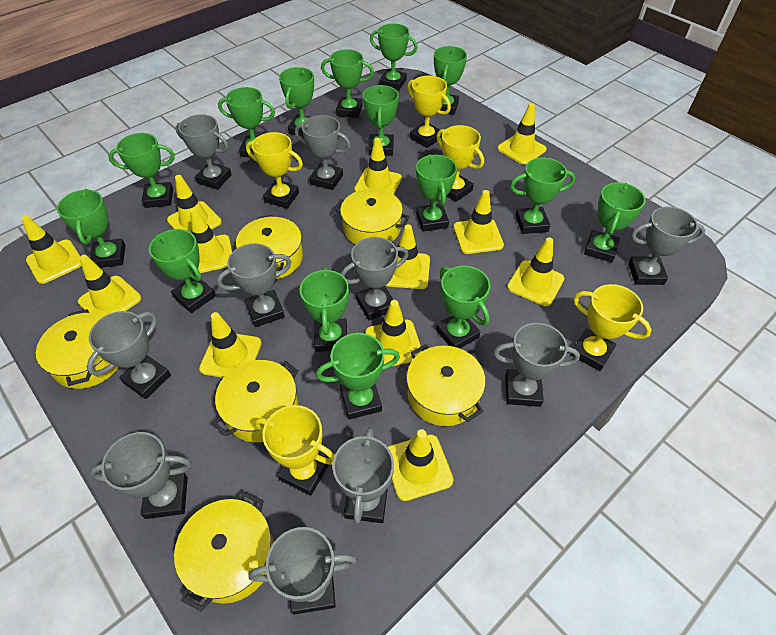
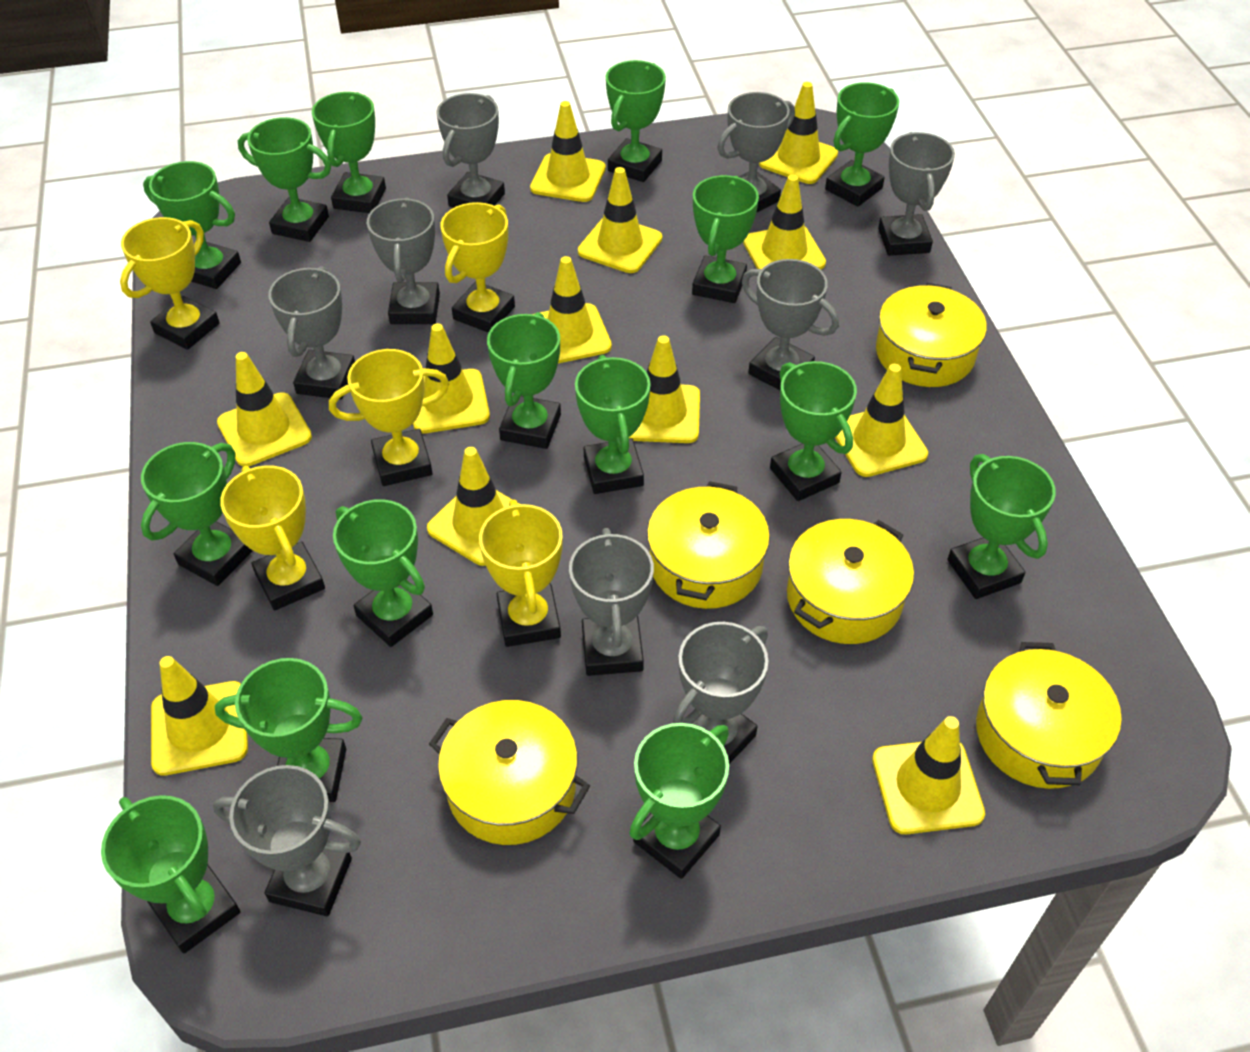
grey trophy: [87,311,171,399] [89,432,192,519] [175,114,232,190] [217,243,291,327] [248,527,357,615] [295,115,351,190] [332,427,394,524] [341,237,409,320] [493,323,580,407] [628,206,706,285] = 10 -> [213,765,361,916] [269,266,355,399] [367,197,440,324] [436,93,505,208] [569,528,654,676] [673,622,768,764] [717,92,795,213] [742,259,839,390] [878,132,955,256] = 9
yellow pot: [36,309,119,389] [174,492,274,611] [213,360,298,442] [236,215,303,279] [334,189,410,244] [406,344,486,426] = 6 -> [429,700,590,845] [647,481,770,609] [787,519,914,644] [876,283,987,387] [976,642,1122,789] = 5

